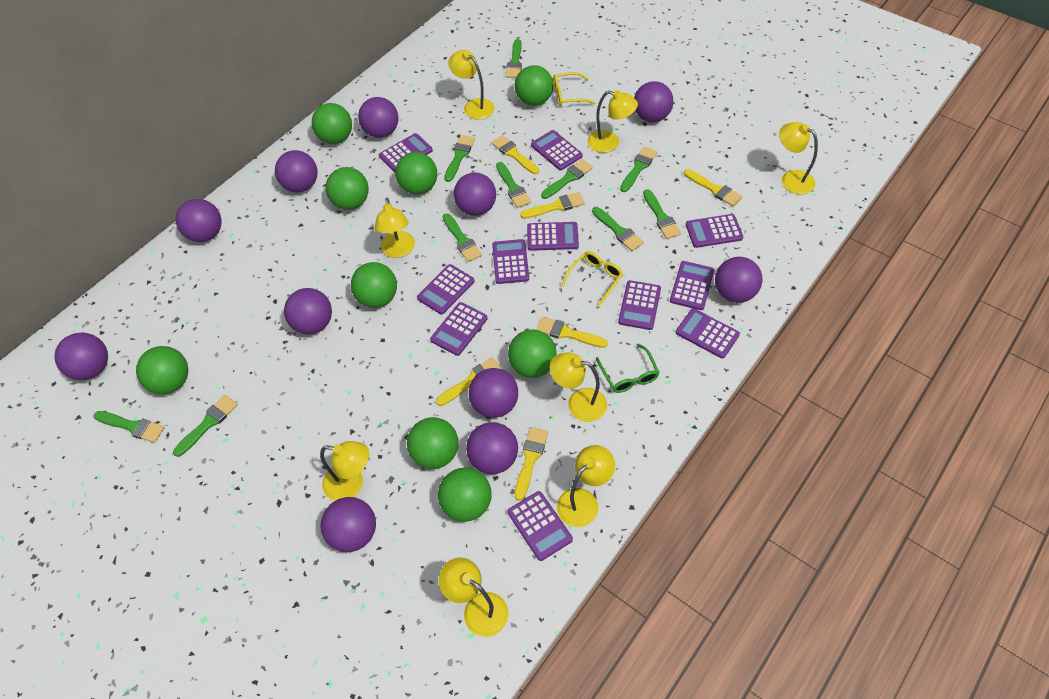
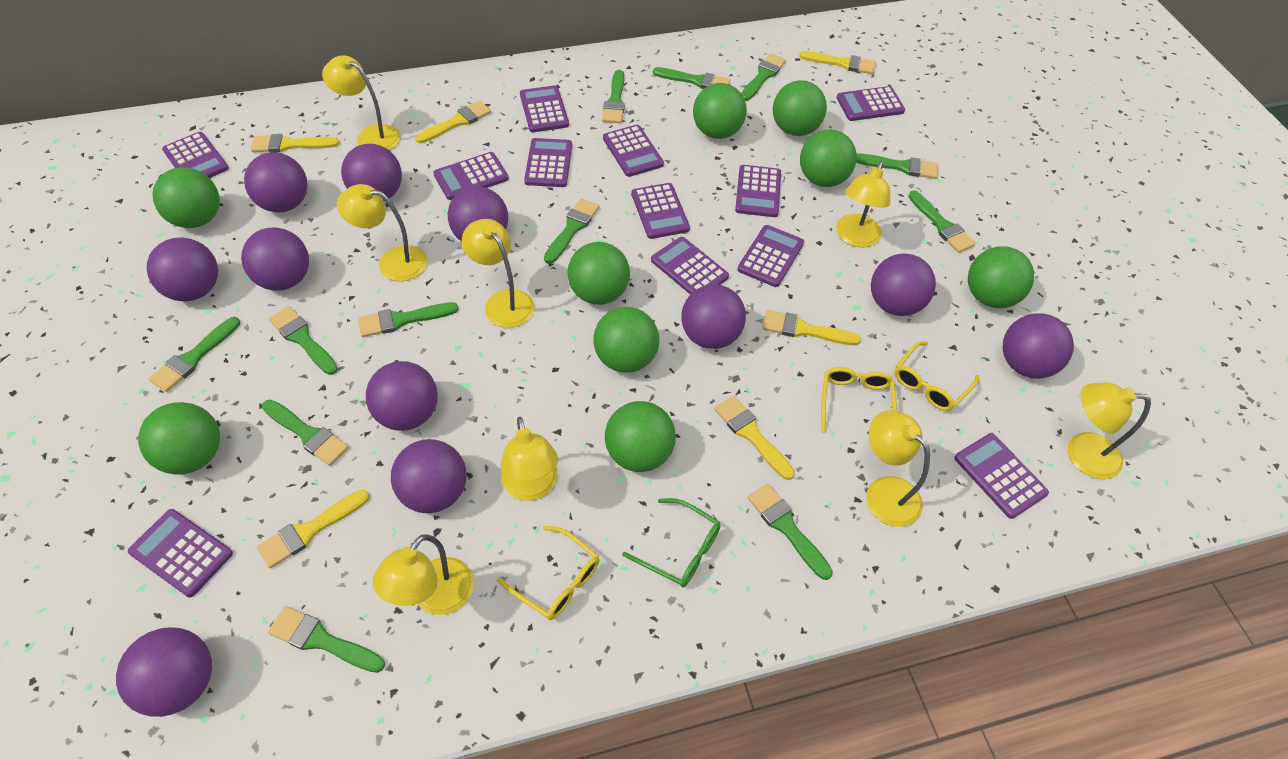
green brush: [94,411,165,443] [173,395,238,457] [443,213,482,262] [444,135,475,182] [496,162,531,208] [506,39,522,78] [541,159,593,199] [592,207,644,251] [620,147,657,192] [643,189,681,239] = 10 -> [149,317,240,392] [262,400,349,466] [268,606,385,673] [269,306,338,375] [358,302,459,337] [544,198,599,264] [602,70,625,123] [653,67,730,89] [741,53,786,101] [747,483,833,580] [856,154,938,179] [908,191,976,253] = 12
purple calculator: [379,133,433,172] [417,264,474,315] [430,302,488,356] [492,239,529,284] [507,491,573,561] [527,222,579,251] [531,130,583,170] [618,280,661,330] [670,261,714,310] [676,308,740,359] [686,214,743,248] = 11 -> [128,509,233,597] [162,132,229,178] [433,152,509,200] [520,85,569,132] [524,138,572,187] [603,125,664,177] [632,183,690,239] [651,237,729,294] [735,165,781,217] [737,225,804,287] [836,86,905,121] [955,433,1049,519] = 12
yellow glasses: [553,72,596,106] [562,251,623,307] = 2 -> [497,526,600,620] [821,367,897,432] [895,341,979,411] = 3

